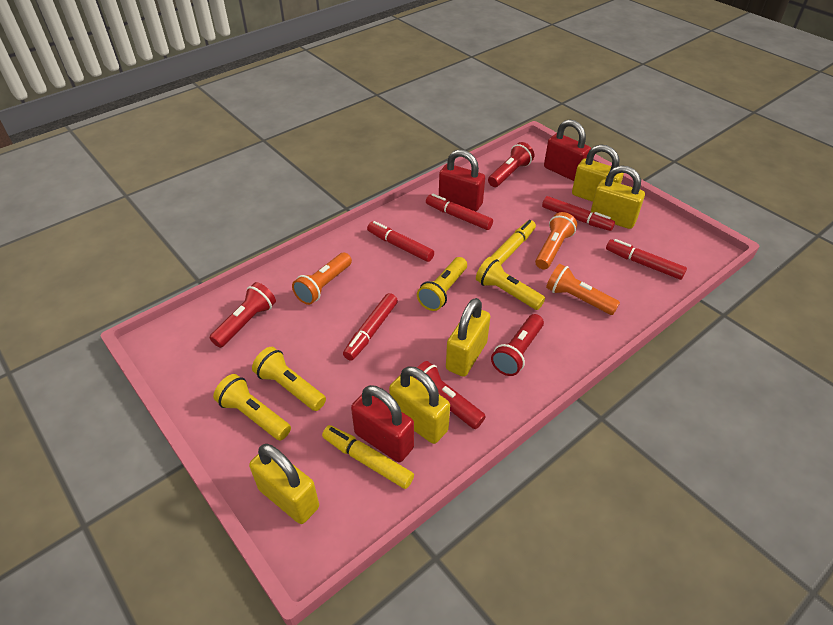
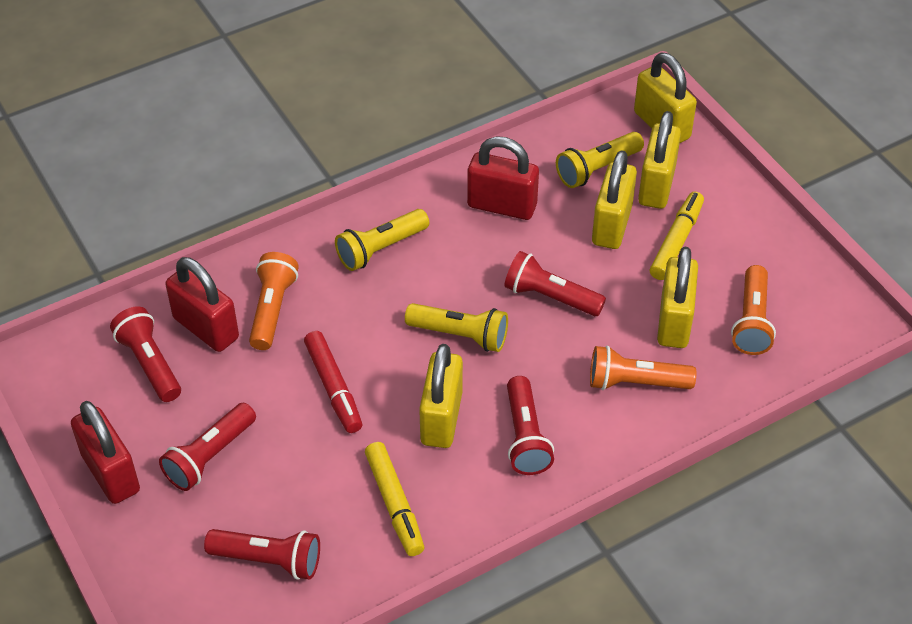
red flashlight: [209,282,276,348] [415,361,486,429] [488,142,534,187] [491,314,544,376] = 4 -> [110,306,181,402] [159,403,256,491] [204,529,320,580] [504,251,606,316] [507,376,554,475] = 5
red marker: [343,293,398,361] [367,221,434,262] [426,194,493,230] [542,196,615,231] [606,239,687,280] = 5 -> [304,331,362,433] = 1
yellow flashlight: [213,374,291,441] [252,347,326,411] [417,257,467,311] [476,257,545,310] = 4 -> [335,209,429,271] [405,303,508,352] [556,132,644,188] = 3

